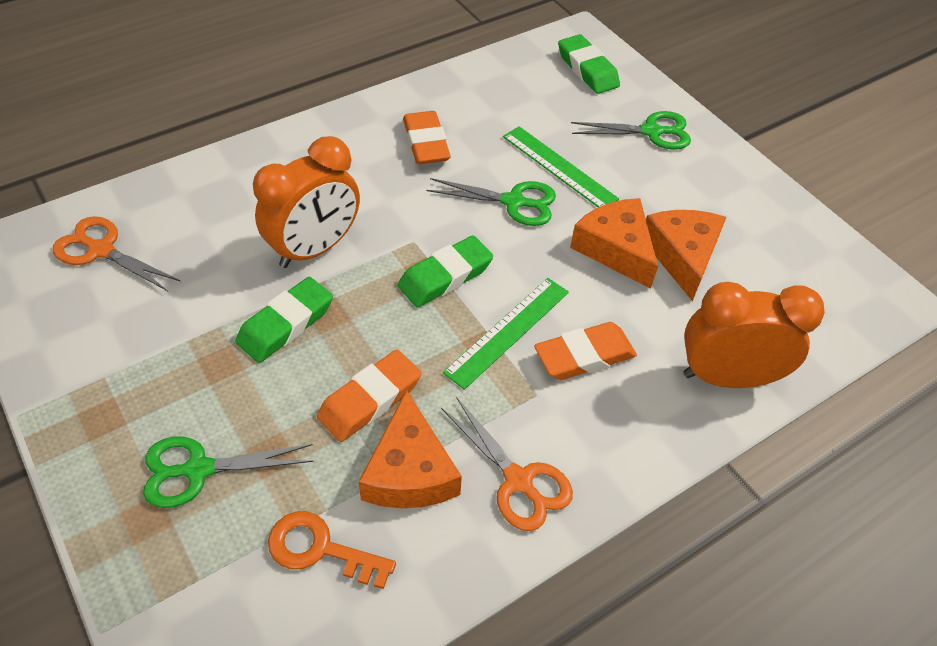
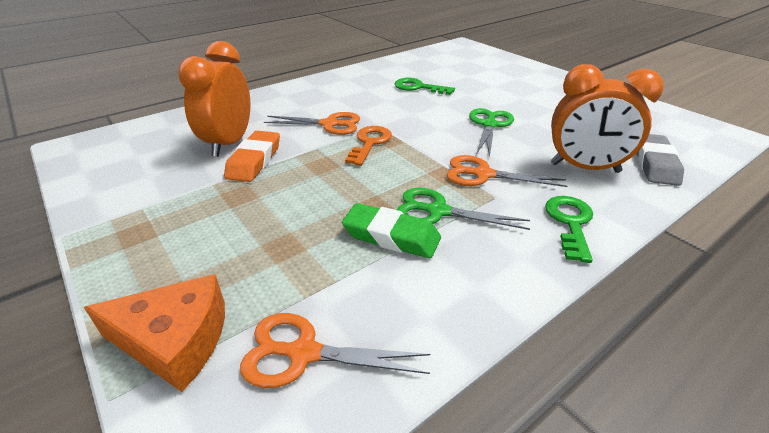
green eraser: [235,277,333,363] [398,235,493,307] [558,34,620,94] = 3 -> [342,203,441,258] = 1
green key: none = 0 -> [395,78,455,95] [545,196,593,263] = 2
green ruler: [443,278,569,390] [503,126,619,207] = 2 -> none = 0
green scissors: [143,437,314,508] [426,178,556,226] [571,111,691,150] = 3 -> [397,188,530,230] [469,108,514,156] = 2
grey eraser: none = 0 -> [636,134,684,186] = 1
orange cheese: [358,390,462,508] [570,198,658,289] [646,210,726,301] = 3 -> [84,274,225,392] = 1
orange eraser: [317,350,422,442] [403,111,451,164] [534,322,637,380] = 3 -> [224,131,280,182] = 1
orange scissors: [53,216,180,291] [441,397,573,531] = 2 -> [240,313,430,388] [264,112,360,135] [447,155,567,187] = 3

